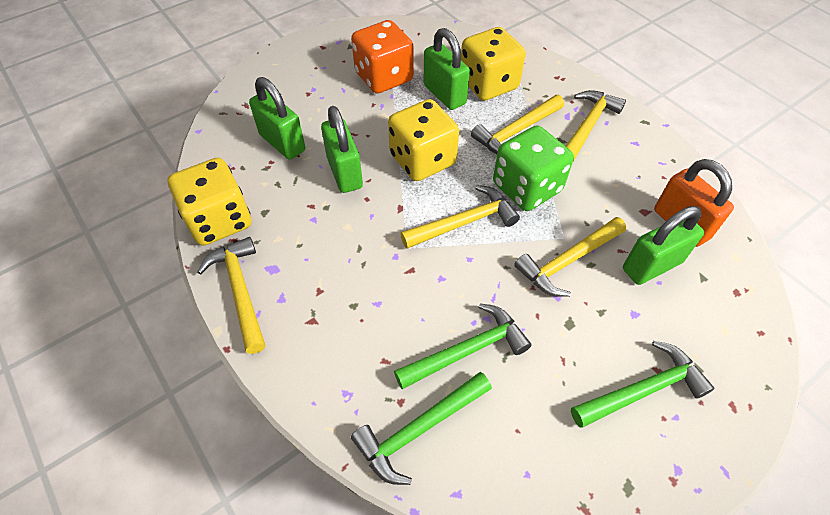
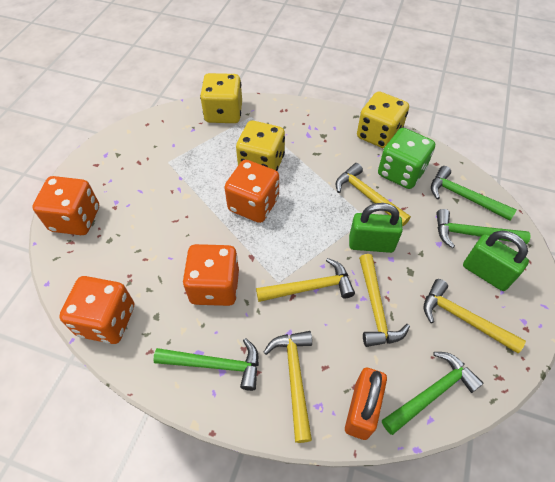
green hammer: [351,372,492,485] [394,303,532,389] [571,341,715,428] = 3 -> [153,338,259,391] [382,352,484,435] [431,166,517,221] [436,209,531,248] = 4
green padlock: [249,77,305,160] [321,106,363,193] [424,28,470,110] [623,206,704,285] = 4 -> [349,203,403,253] [463,231,529,291] = 2
orange dice: [351,20,414,93] = 1 -> [32,176,99,235] [59,276,134,344] [183,244,239,306] [224,160,279,223] = 4

